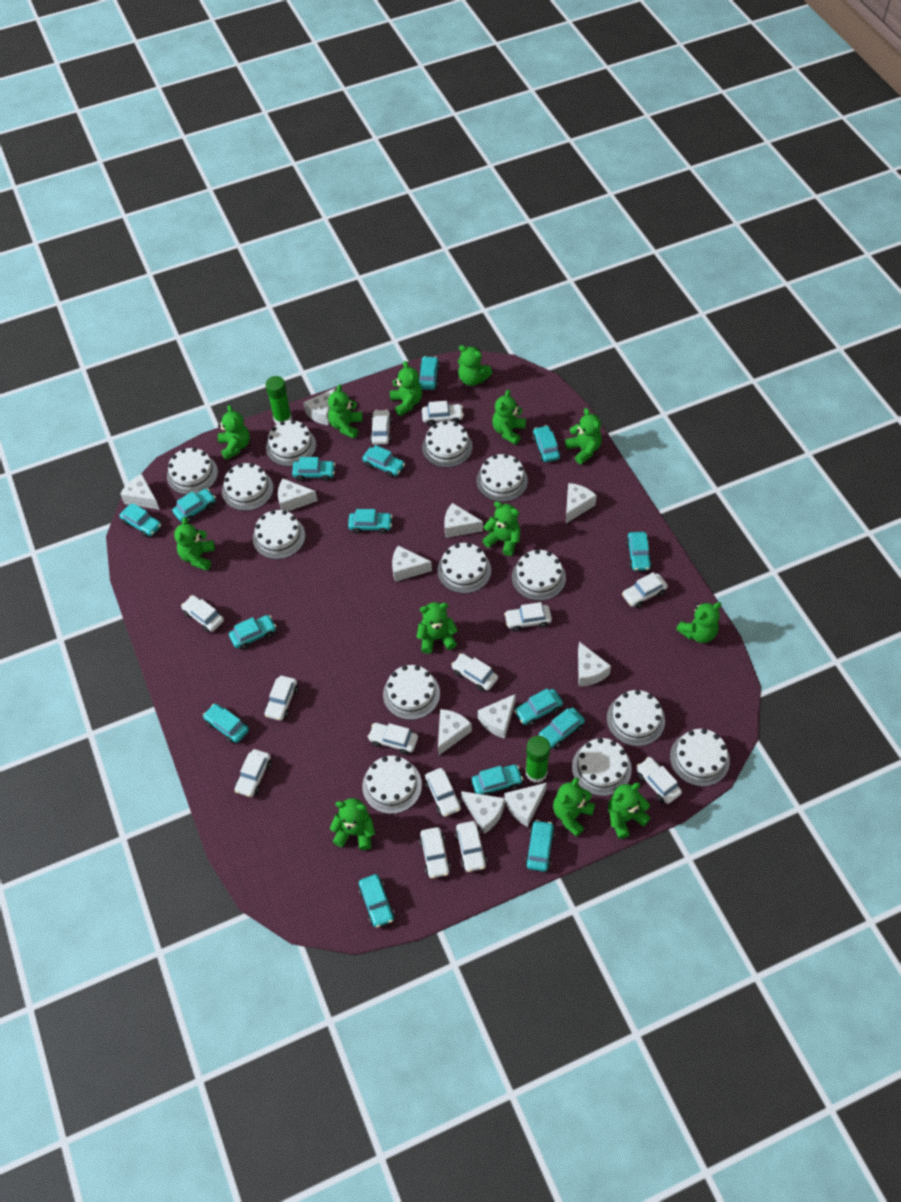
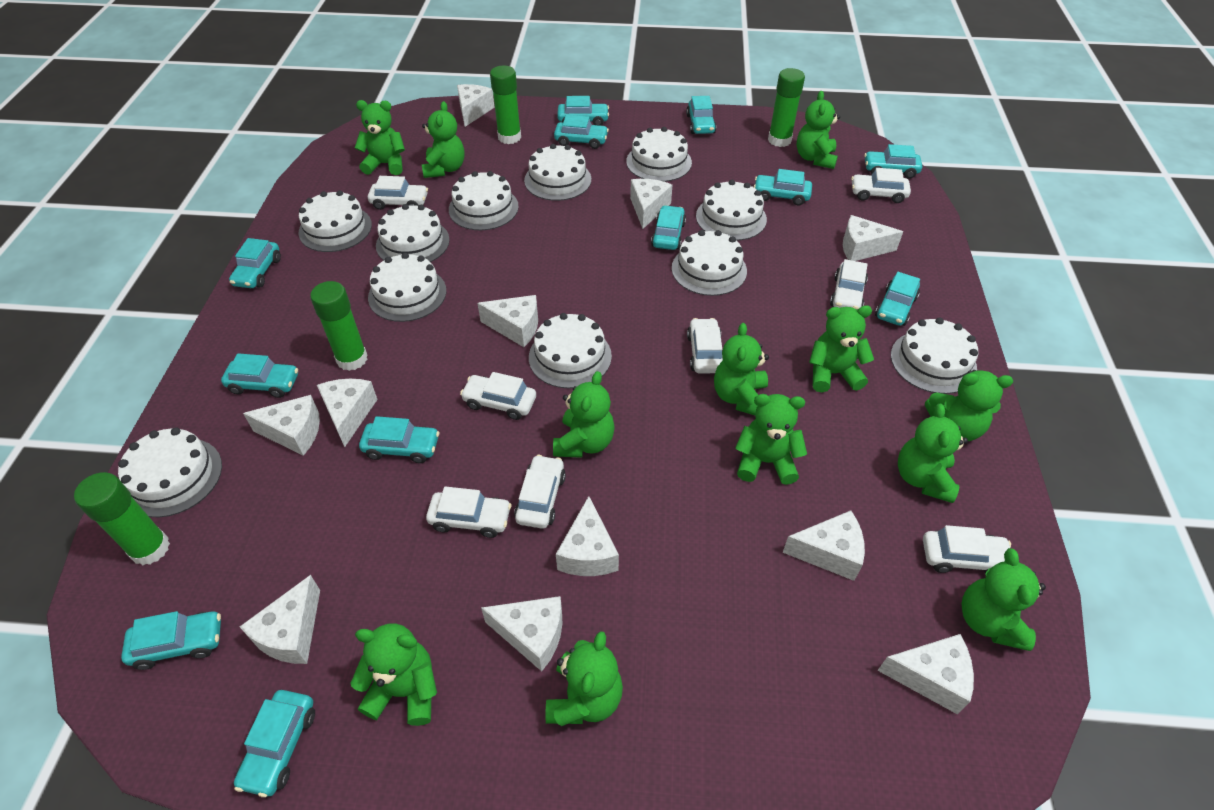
green glue stick: [265,376,292,424] [526,736,550,783] = 2 -> [74,472,170,566] [310,281,368,371] [490,65,521,144] [768,68,805,147] = 4
green teddy bear: [174,517,215,571] [218,405,250,460] [328,384,362,439] [330,798,375,850] [390,361,422,416] [417,602,458,654] [458,345,492,386] [482,501,520,556] [492,389,526,445] [553,777,595,837] [565,408,602,464] [608,783,651,839] [676,602,722,643] = 13 -> [350,623,437,726] [355,100,405,175] [422,101,464,178] [546,631,623,726] [553,371,615,458] [714,323,769,415] [735,394,807,485] [797,91,840,169] [809,305,874,392] [898,404,968,503] [925,370,1013,441] [961,548,1046,651] = 12
turquoise car: [119,503,161,538] [172,489,216,523] [203,704,249,743] [229,615,276,650] [292,457,335,481] [348,509,393,534] [358,874,395,928] [362,445,405,478] [418,356,440,390] [472,765,523,796] [514,688,563,726] [525,820,555,872] [532,425,561,462] [538,708,585,749] [626,532,652,571] = 15 -> [121,611,221,670] [221,353,298,398] [229,238,281,288] [234,690,315,797] [359,416,439,463] [554,115,609,149] [557,96,609,126] [651,205,686,250] [686,96,717,134] [754,169,812,205] [864,144,922,179] [875,272,920,326] = 12
white cake: [167,447,218,495] [222,463,273,511] [253,510,305,559] [266,420,316,467] [362,756,422,814] [383,665,440,720] [422,420,473,468] [437,543,491,594] [476,454,528,502] [512,549,566,601] [572,738,632,796] [607,690,665,746] [670,729,730,786] = 13 -> [118,427,222,517] [298,190,372,252] [368,253,446,322] [376,204,450,262] [449,171,519,230] [524,144,591,201] [529,313,612,388] [626,127,692,182] [672,230,747,296] [696,180,767,241] [891,318,978,394] = 11
white car: [181,595,224,632] [235,749,271,797] [265,676,298,721] [368,723,418,755] [370,409,392,445] [419,827,451,878] [422,401,464,426] [425,768,461,817] [451,653,498,691] [455,821,487,872] [504,602,552,632] [622,572,668,608] [636,757,682,804] = 13 -> [368,176,428,210] [426,486,511,538] [460,372,536,420] [514,455,566,529] [687,318,723,373] [830,259,868,310] [851,168,911,203] [923,525,1011,573] = 8

